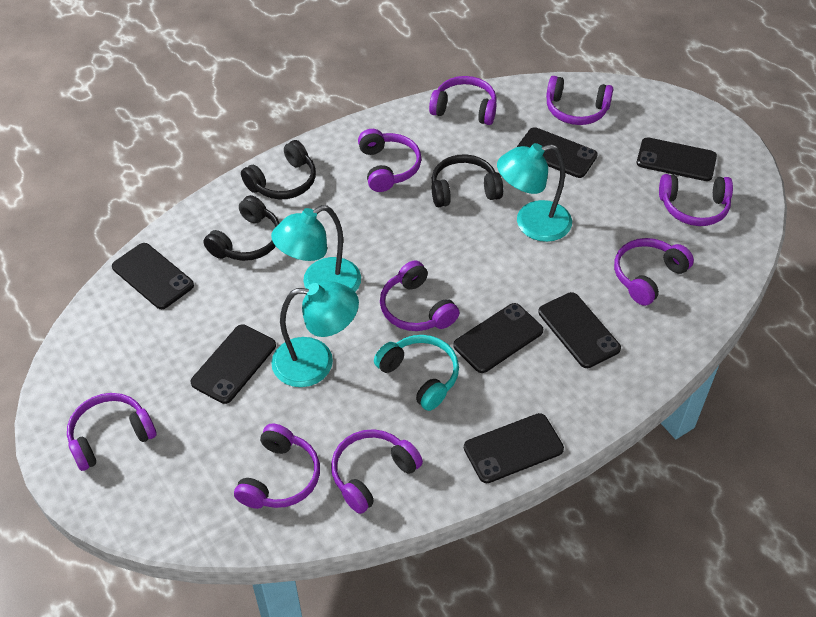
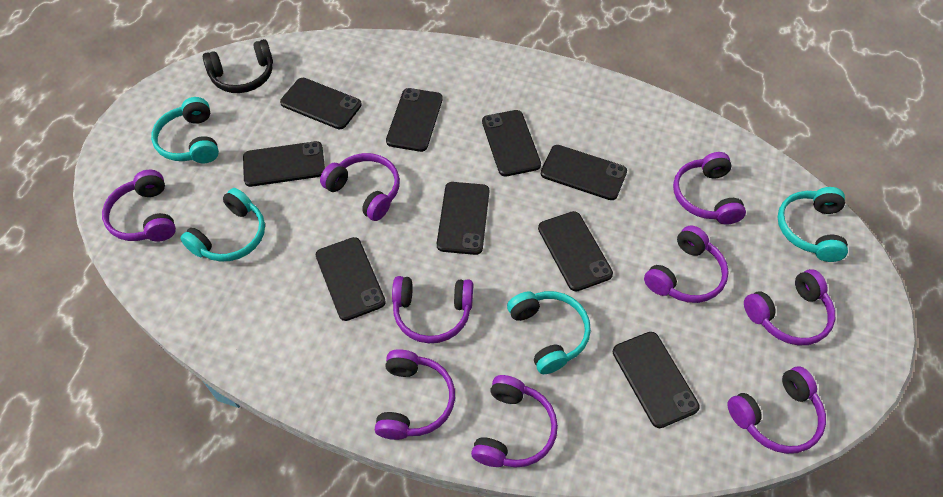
black headphones: [204,195,279,261] [241,140,316,200] [432,154,503,207] = 3 -> [203,39,273,93] = 1
black phone: [112,243,194,309] [191,324,276,404] [453,303,543,373] [464,413,564,483] [517,127,598,178] [538,292,621,368] [637,137,717,181] = 7 -> [243,141,325,187] [280,78,362,129] [316,237,386,321] [386,88,443,152] [437,182,489,255] [482,110,541,177] [538,211,613,291] [541,145,627,200] [613,332,700,428] = 9
turquoise headphones: [374,335,459,411] = 1 -> [151,97,219,163] [180,188,265,262] [507,291,591,374] [777,187,848,262] = 4
turquoise lamp: [271,205,361,292] [271,281,359,387] [497,143,572,242] = 3 -> none = 0

